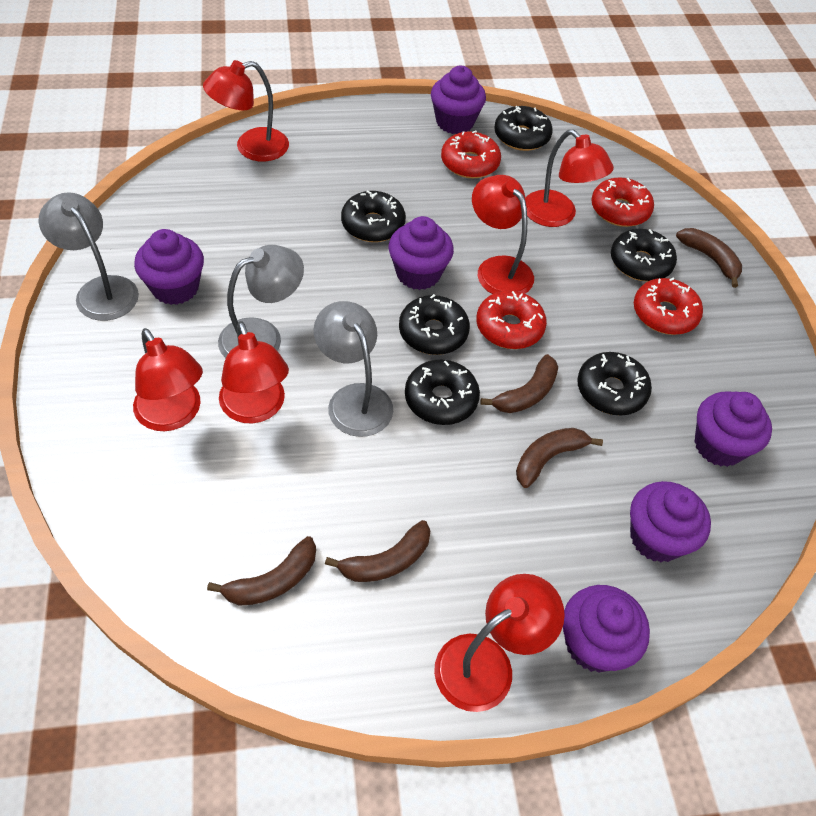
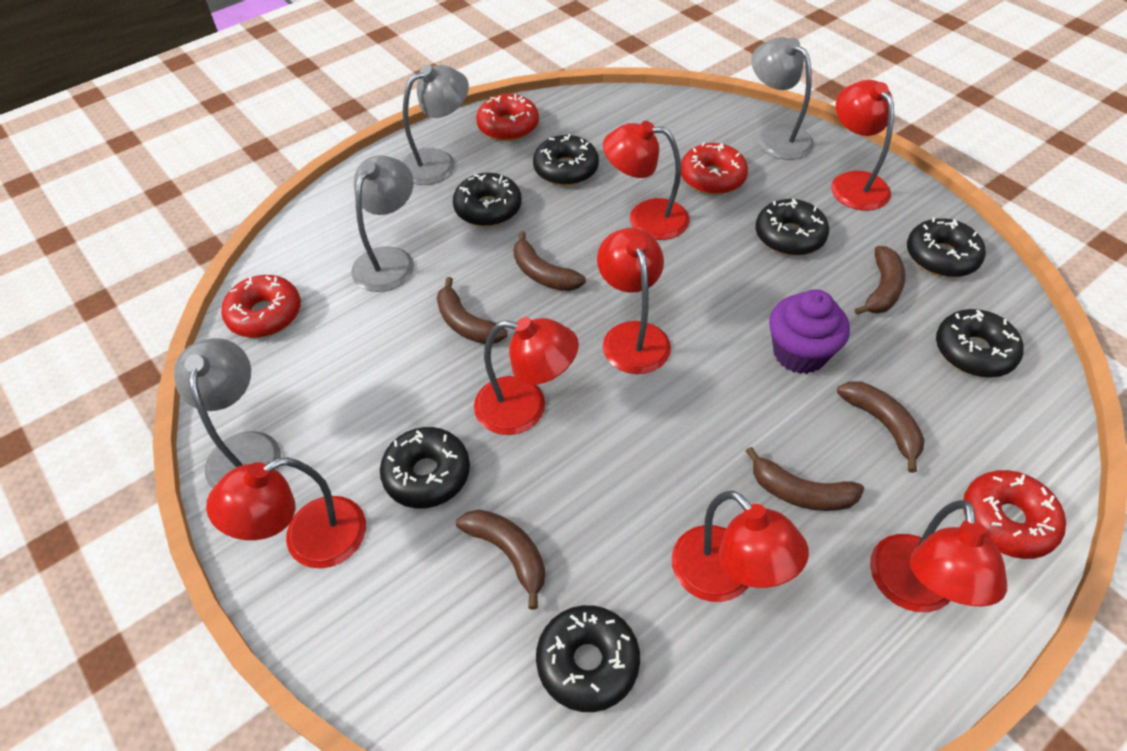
black donut: [341,190,406,242] [399,294,470,355] [405,360,480,425] [494,106,553,151] [577,352,652,415] [611,229,677,282] = 6 -> [380,427,470,508] [453,173,522,227] [533,134,599,186] [536,605,640,712] [756,199,829,256] [907,218,986,277] [936,309,1023,378] = 7
brown banana: [207,536,316,606] [325,520,430,582] [481,354,558,413] [516,428,603,488] [676,228,742,288] = 5 -> [436,277,507,344] [456,509,545,610] [513,231,586,291] [746,447,864,511] [837,381,925,473] [855,246,906,315] = 6
grey lamp: [39,192,139,321] [218,245,304,358] [314,301,393,437] = 3 -> [174,338,281,489] [351,155,414,292] [402,65,469,185] [751,37,814,160] = 4
purple cupcake: [134,229,204,305] [389,216,454,290] [431,66,486,134] [563,585,650,673] [630,481,711,562] [694,391,772,467] = 6 -> [769,289,850,374] = 1
red lamp: [133,328,203,431] [203,60,289,161] [219,321,289,424] [434,574,565,712] [472,175,534,294] [525,130,614,227] = 6 -> [206,457,366,568] [474,317,579,435] [597,228,671,374] [603,121,690,240] [672,491,809,602] [831,80,894,211] [870,500,1007,612] = 7

